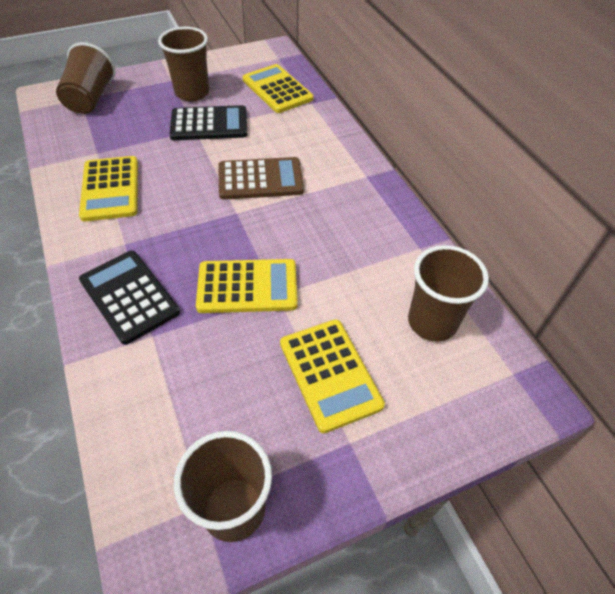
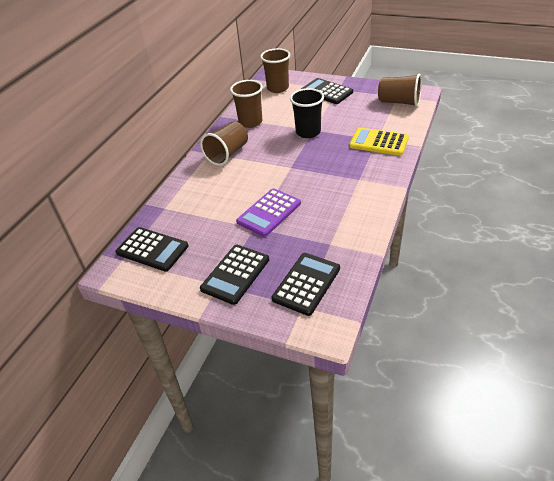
black calculator: [79,250,180,345] [170,105,247,140] = 2 -> [115,227,189,271] [200,245,269,305] [272,253,340,316] [301,78,353,104] = 4
black cup: none = 0 -> [290,88,324,138] = 1
brown calculator: [218,157,304,200] = 1 -> none = 0
purple calculator: none = 0 -> [236,188,301,237] = 1
yellow calculator: [79,156,138,222] [196,259,297,313] [243,64,314,113] [280,319,385,433] = 4 -> [349,127,409,156] = 1

